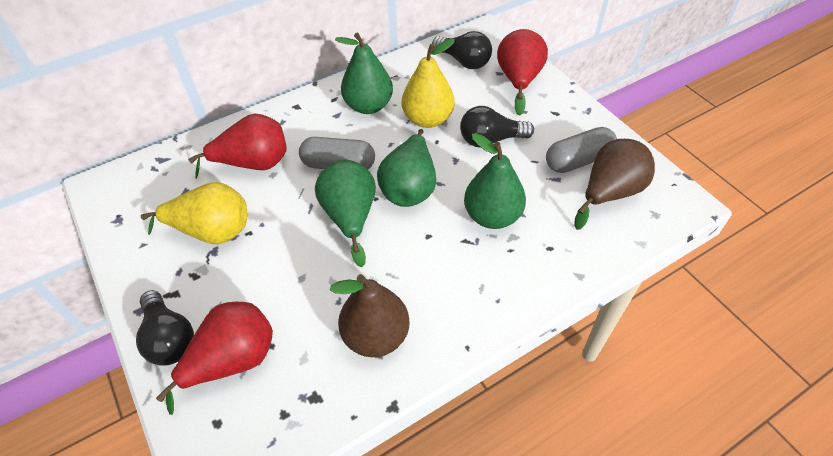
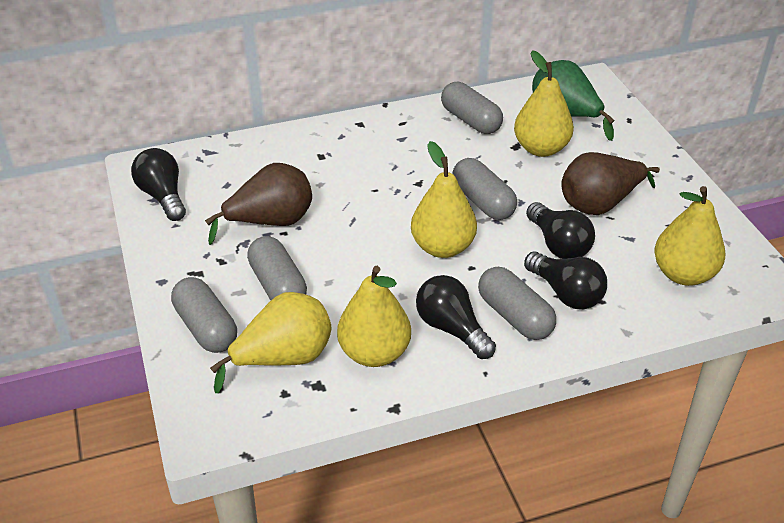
black light bulb: [136,290,194,366] [432,31,492,69] [460,106,534,147] = 3 -> [131,148,186,221] [416,275,496,359] [524,252,607,309] [526,202,595,259] = 4
green pear: [315,160,376,267] [335,33,393,114] [377,129,437,207] [464,133,526,229] = 4 -> [532,60,615,141] = 1
grey capsule: [299,137,375,169] [546,127,617,173] = 2 -> [171,277,237,353] [247,236,307,300] [441,82,503,134] [452,158,517,220] [478,267,556,340] = 5
red pear: [156,302,273,415] [188,114,287,179] [497,29,548,116] = 3 -> none = 0
yellow pear: [141,182,247,244] [402,38,455,128] = 2 -> [210,292,331,393] [337,266,411,367] [411,141,477,258] [514,50,574,157] [654,186,725,286] = 5

